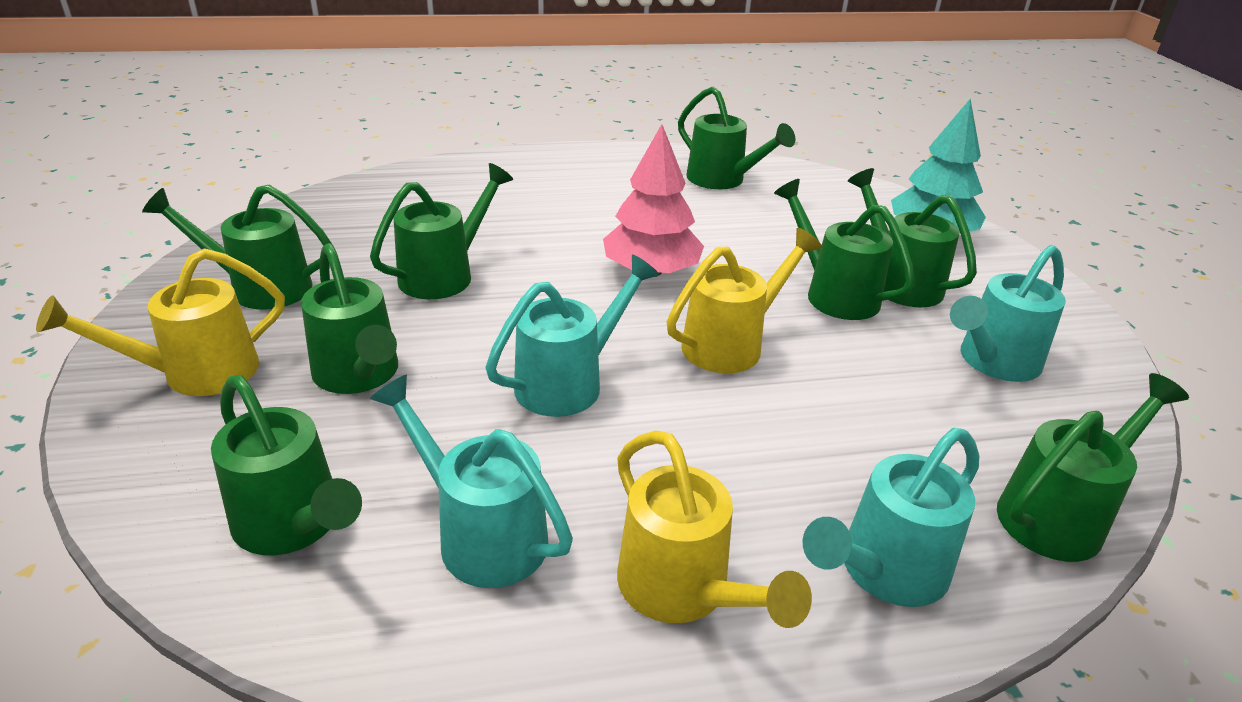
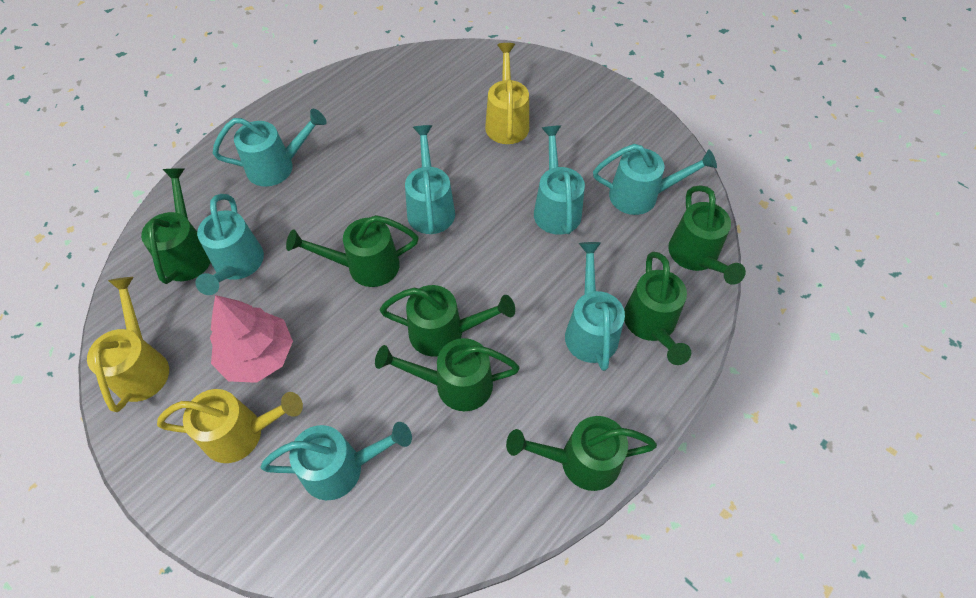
green watering can: [142,185,332,310] [211,375,362,555] [301,243,398,394] [370,163,513,299] [678,86,795,189] [774,179,915,320] [848,168,977,307] [997,373,1189,562] = 8 -> [141,168,211,284] [286,215,418,287] [375,338,520,411] [380,285,515,357] [506,416,657,491] [624,252,691,365] [668,185,746,285] = 7
turquoise tree: [891,99,986,233] = 1 -> none = 0
turquoise watering can: [370,374,573,588] [486,254,659,417] [803,428,979,607] [950,245,1066,382] = 4 -> [195,194,264,295] [213,109,327,187] [261,422,412,500] [405,125,455,234] [534,125,585,235] [565,242,625,371] [593,144,717,215] = 7

